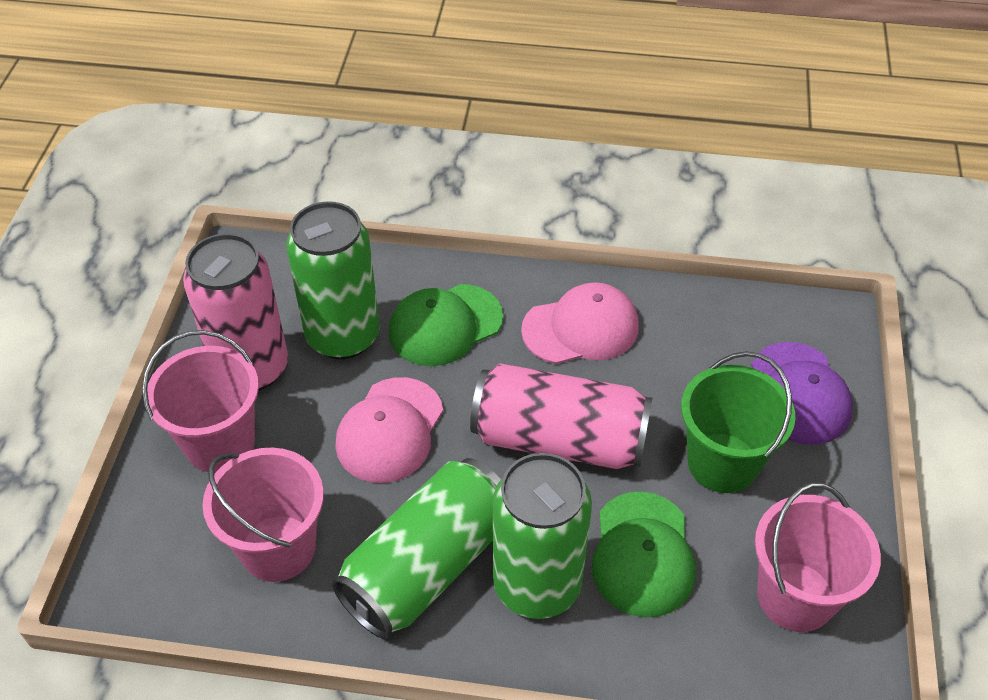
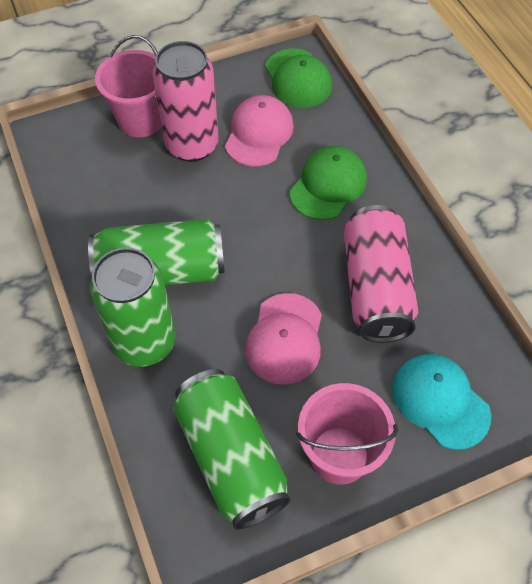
green bucket: [681,351,795,493] = 1 -> none = 0
pink bucket: [142,330,259,473] [202,448,324,582] [755,483,881,632] = 3 -> [95,35,161,138] [296,383,398,484] = 2
purple cap: [751,342,853,444] = 1 -> none = 0
turquoise cap: none = 0 -> [392,354,491,450] = 1

